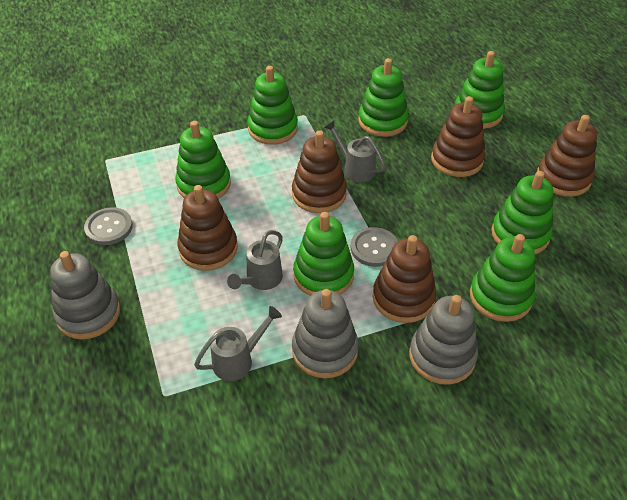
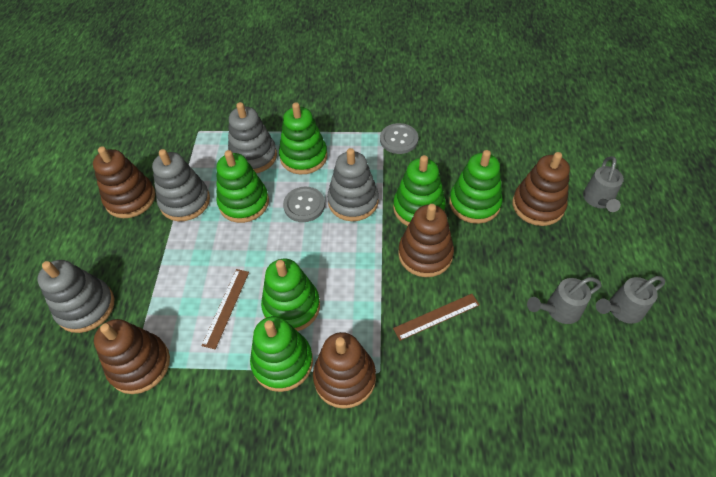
brown ruler: none = 0 -> [202,269,249,349] [393,294,479,341] = 2
green stacking toy: [175,121,231,199] [247,66,298,145] [293,212,354,296] [358,58,409,137] [455,51,505,129] [470,234,535,322] [491,171,553,254] = 7 -> [216,150,269,223] [250,316,313,392] [261,259,320,331] [279,102,327,174] [393,155,446,226] [449,150,503,224] = 6
grey stacking toy: [50,251,120,340] [292,289,359,379] [409,295,478,385] = 3 -> [37,260,114,333] [152,149,210,221] [228,102,277,173] [327,148,379,221] = 4

